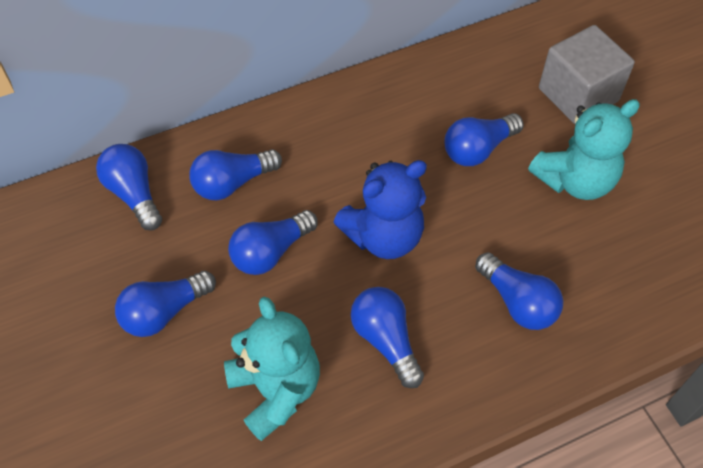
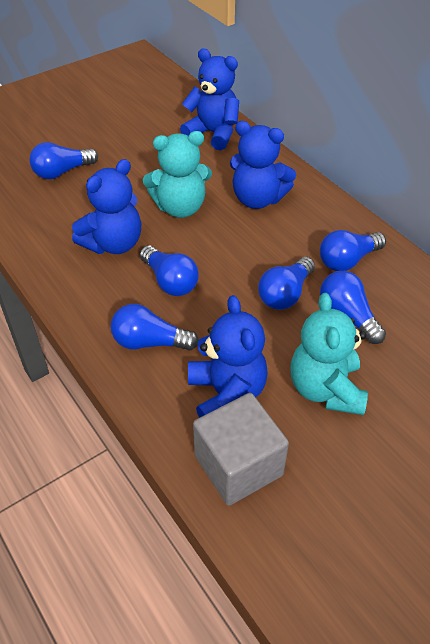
blue light bulb: [96,144,162,231] [115,271,216,337] [189,149,282,200] [228,210,318,275] [351,287,424,388] [444,113,524,166] [475,252,563,330] = 7 -> [29,142,98,179] [111,304,199,351] [140,245,199,296] [258,257,315,310] [320,230,386,271] [320,271,386,344] = 6
blue teddy bear: [333,160,427,259] = 1 -> [72,159,142,254] [180,48,239,150] [188,295,268,418] [230,121,296,209] = 4

